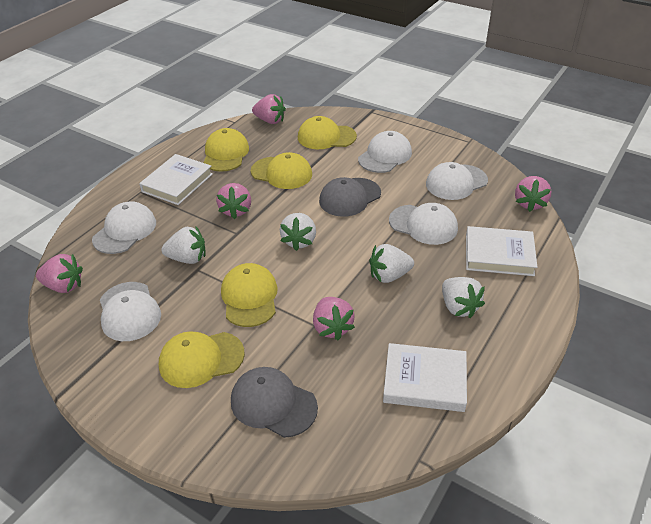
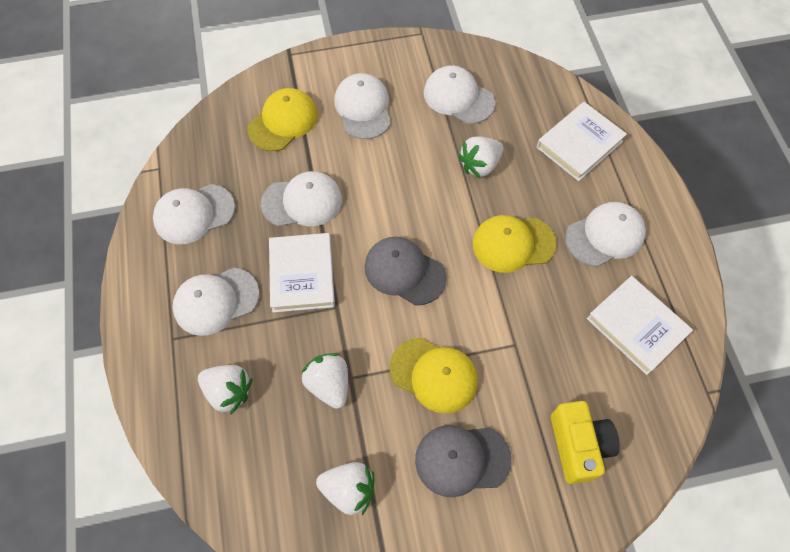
pink strawberry: [36,254,83,293] [216,183,251,219] [252,94,286,124] [313,297,355,340] [515,176,551,212] = 5 -> none = 0
white cap: [92,202,156,254] [100,282,161,341] [358,131,412,173] [389,203,458,245] [426,162,488,200] = 5 -> [153,184,235,244] [172,268,259,336] [261,171,342,226] [334,73,391,139] [424,66,495,124] [565,202,646,267] = 6
yellow camera: none = 0 -> [551,401,620,484] = 1
yellow cap: [159,331,245,388] [203,128,249,172] [221,263,278,327] [251,152,312,189] [298,116,357,149] = 5 -> [247,88,318,151] [390,338,478,414] [473,215,556,273] = 3

